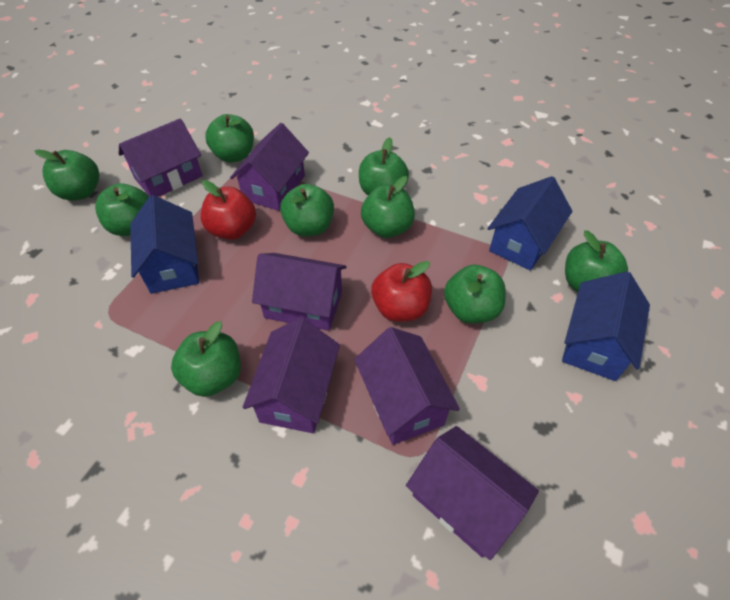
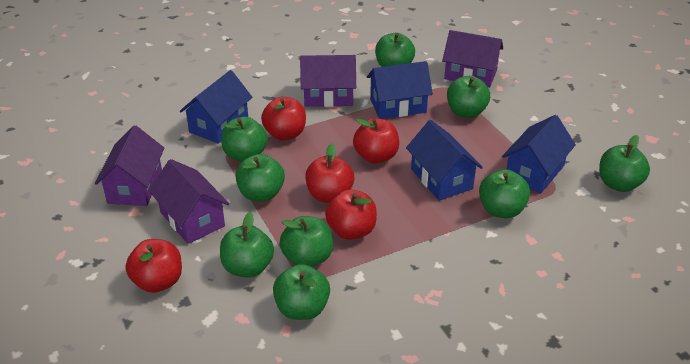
blue house: [130,195,199,294] [488,176,572,271] [562,271,650,381] = 3 -> [180,70,252,144] [367,61,433,119] [406,120,483,201] [502,115,576,194] = 4
purple house: [119,119,203,197] [230,123,309,211] [243,318,340,433] [252,253,347,331] [354,327,460,445] [406,426,539,560] = 6 -> [95,125,164,206] [149,159,229,244] [300,55,356,107] [442,30,503,88] = 4
red apple: [201,180,256,240] [371,261,432,322] = 2 -> [125,239,182,293] [261,97,306,140] [305,144,354,203] [325,189,377,240] [353,118,399,164] = 5

